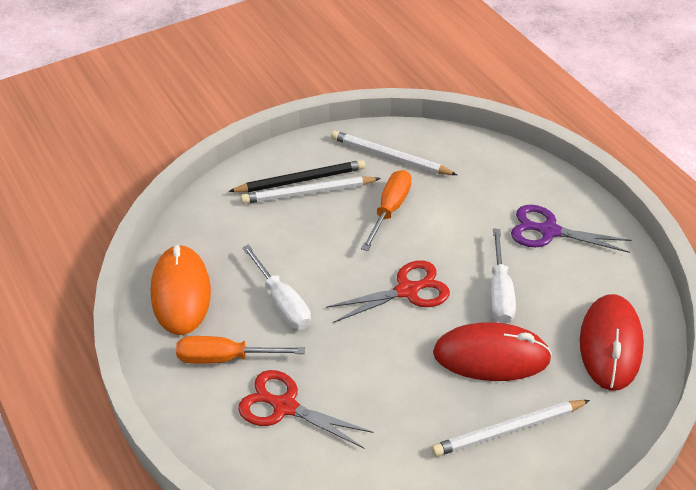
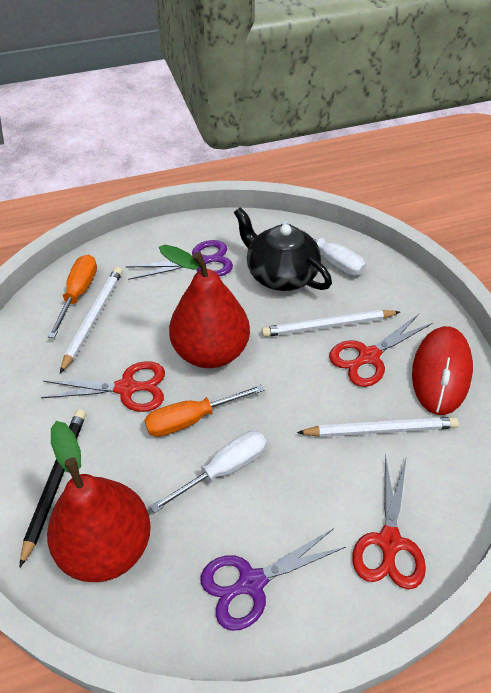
black teapot: none = 0 -> [234,207,332,291] = 1
orange mouse: [151,244,211,335] = 1 -> none = 0
purple scissors: [511,205,631,253] = 1 -> [126,240,233,280] [201,528,346,631] = 2
red mouse: [433,322,552,381] [580,294,644,391] = 2 -> [412,326,473,415] = 1
red pear: none = 0 -> [47,421,151,582] [159,245,250,368] = 2
red scissors: [238,370,374,448] [326,260,450,323] = 2 -> [41,361,165,412] [329,314,432,387] [352,453,426,589] = 3

